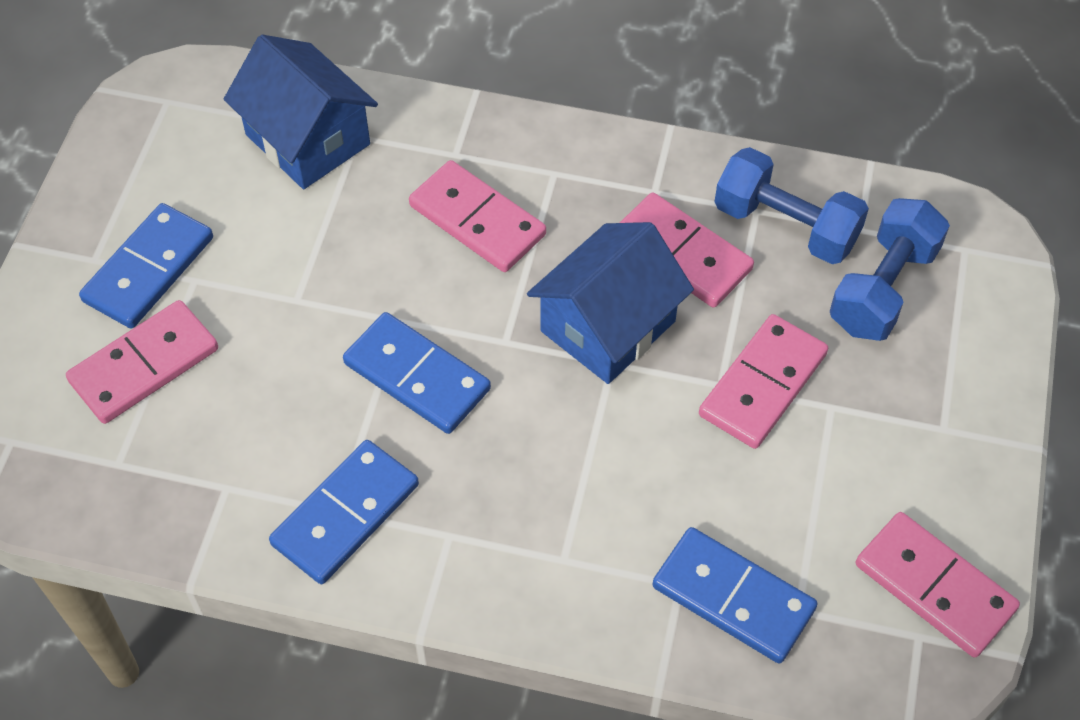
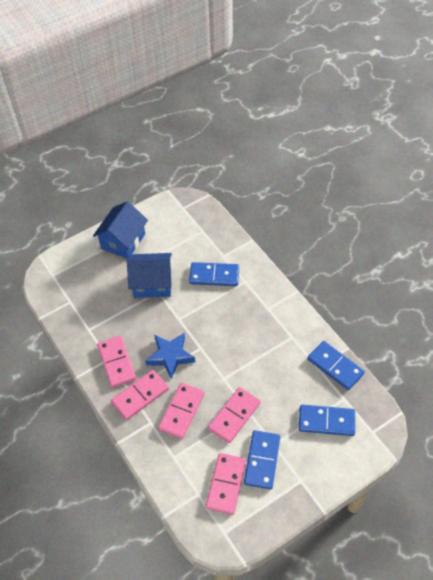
blue dumbbell: [715,147,869,264] [830,198,950,341] = 2 -> none = 0
blue star: none = 0 -> [145,333,195,379] = 1

